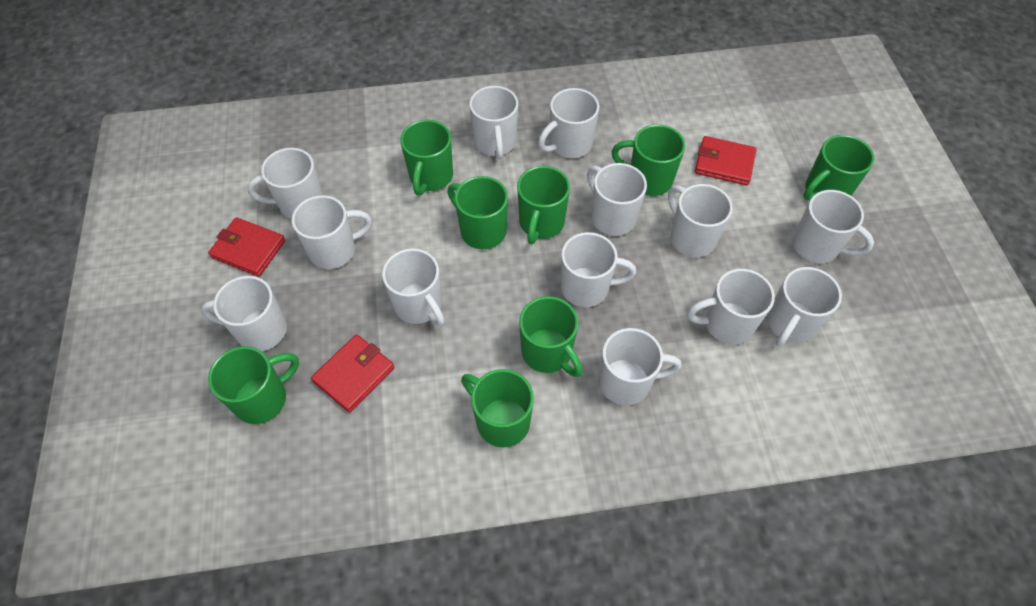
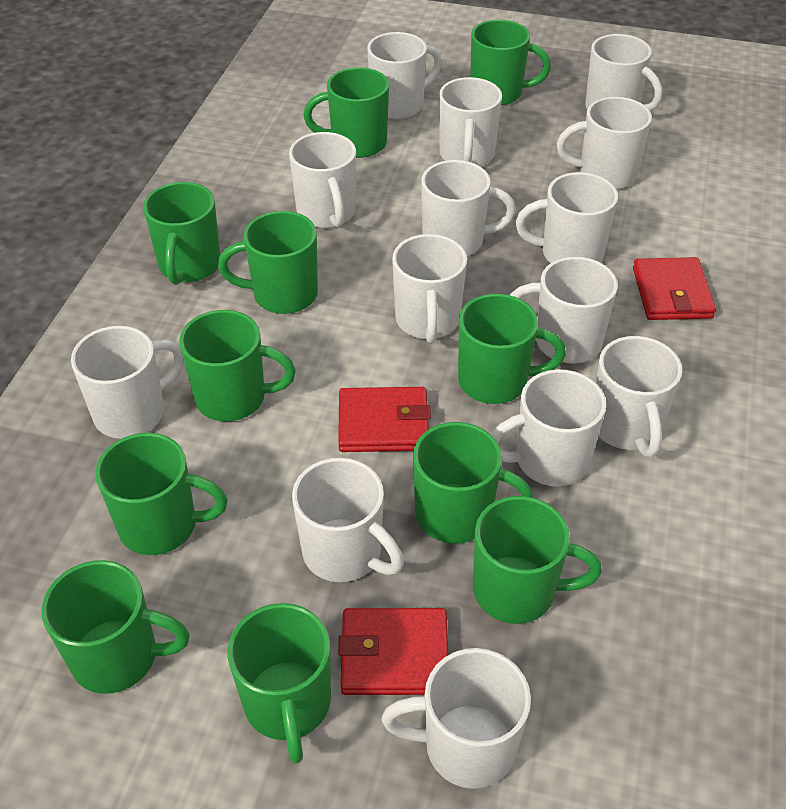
green mug: [208,346,299,424] [400,120,453,196] [447,176,508,249] [461,369,534,447] [517,166,570,244] [519,296,583,377] [612,124,685,196] [804,135,874,200] = 8 -> [41,560,190,694] [95,433,228,555] [143,182,220,285] [179,310,296,422] [218,211,318,314] [228,603,331,764] [303,67,389,158] [413,422,533,544] [458,294,566,404] [470,20,551,105] [473,496,602,624] = 11
white mug: [201,276,287,351] [247,148,323,219] [292,195,372,269] [382,248,445,326] [469,86,518,160] [538,88,599,158] [561,232,636,307] [587,163,647,236] [599,328,682,405] [668,184,733,257] [687,269,775,344] [767,267,842,347] [792,190,874,263] = 13 -> [71,326,184,439] [289,132,356,228] [292,458,404,582] [367,32,442,119] [382,648,531,789] [392,234,467,343] [421,160,516,256] [439,77,502,166] [491,369,606,486] [510,257,618,364] [516,172,618,263] [557,97,652,189] [585,34,662,111] [596,336,682,458] = 14

